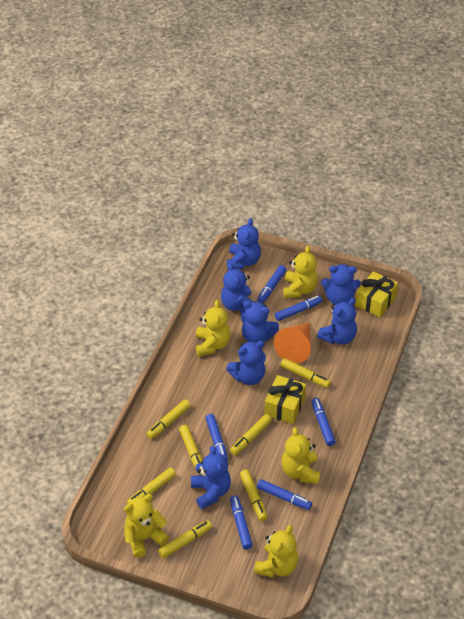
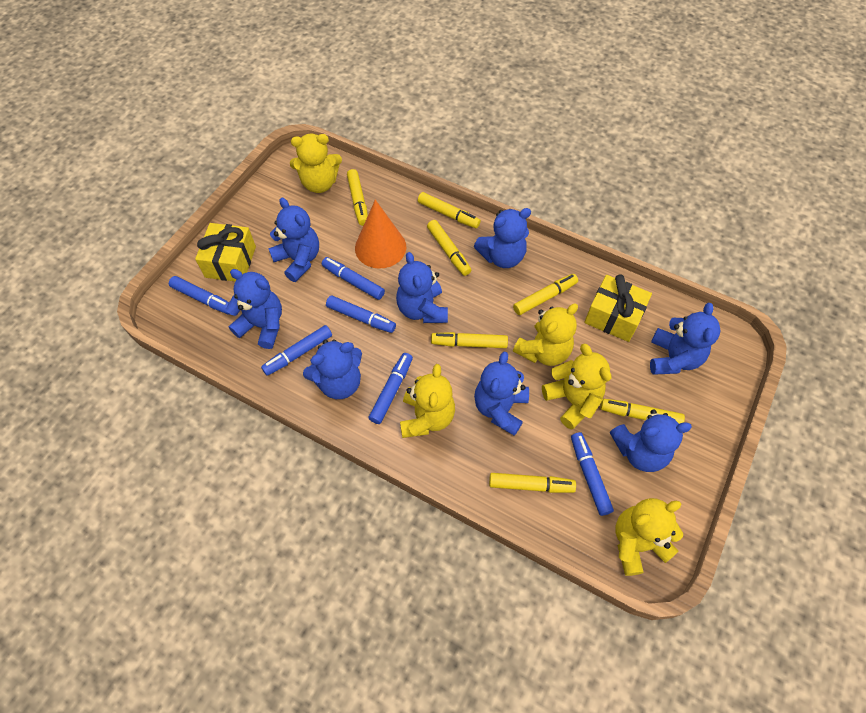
blue teddy bear: [191,446,231,509] [221,263,253,313] [226,341,266,385] [227,218,261,269] [241,301,279,343] [317,298,357,344] [321,264,361,305] = 7 -> [226,269,282,349] [268,198,319,282] [303,339,362,399] [396,252,448,323] [474,208,531,268] [474,351,529,436] [610,409,692,472] [650,303,721,375] = 8

